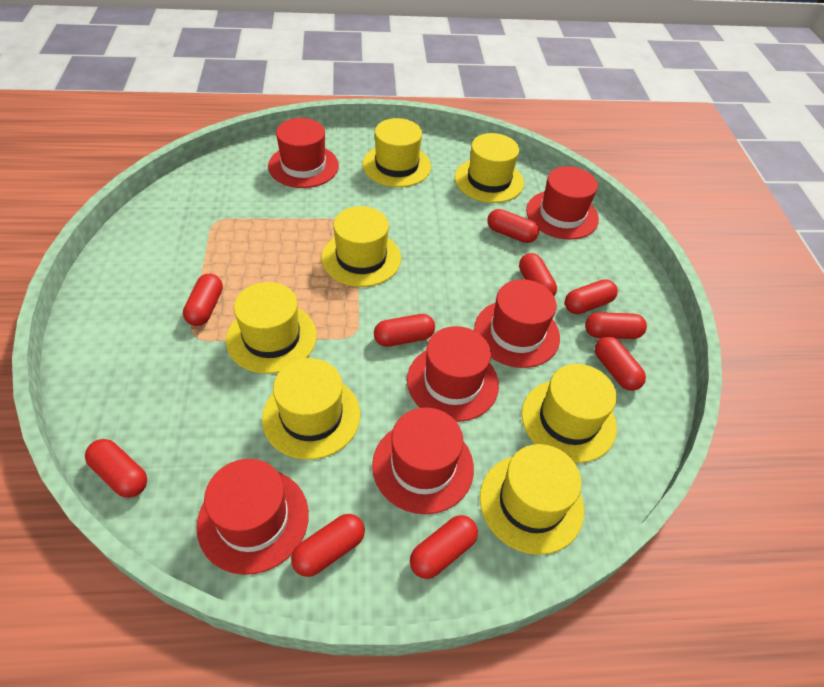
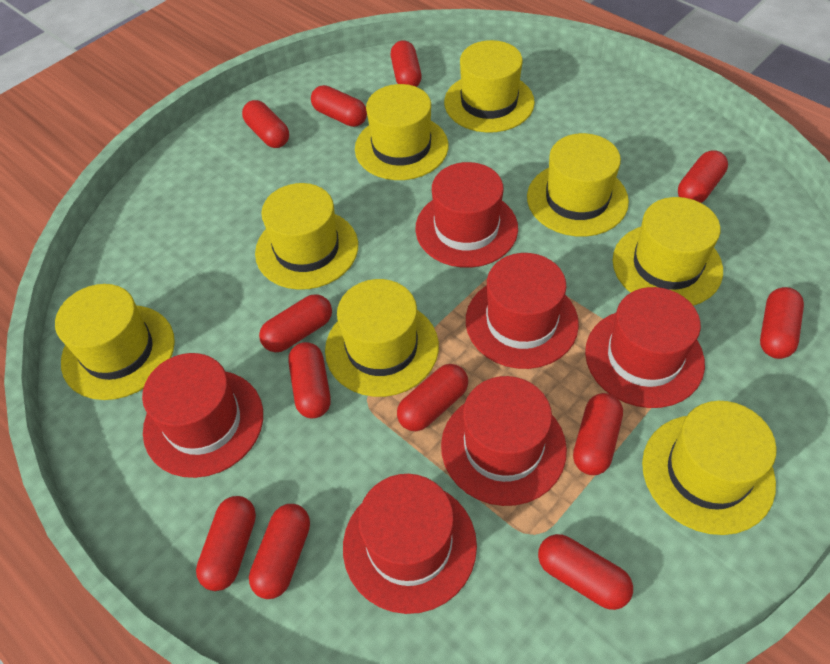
red capsule: [85,439,147,498] [183,274,223,326] [291,514,365,577] [374,314,435,347] [410,515,478,579] [487,209,539,243] [519,253,557,296] [565,279,618,314] [585,312,647,339] [595,337,646,391] = 10 -> [196,496,256,591] [242,100,289,148] [249,504,310,599] [259,294,332,352] [288,342,331,418] [311,85,367,127] [391,40,422,87] [397,364,468,431] [538,534,633,610] [573,393,623,475] [678,150,728,203] [760,287,804,359] = 12
yellow hat: [226,282,317,374] [262,358,360,460] [321,206,401,287] [362,118,431,187] [455,133,524,203] [480,444,584,555] [522,364,617,463] = 7 -> [55,284,175,400] [255,183,358,290] [325,279,439,397] [355,84,448,180] [444,40,535,133] [527,133,629,237] [613,197,723,306] [642,401,777,535] = 8

